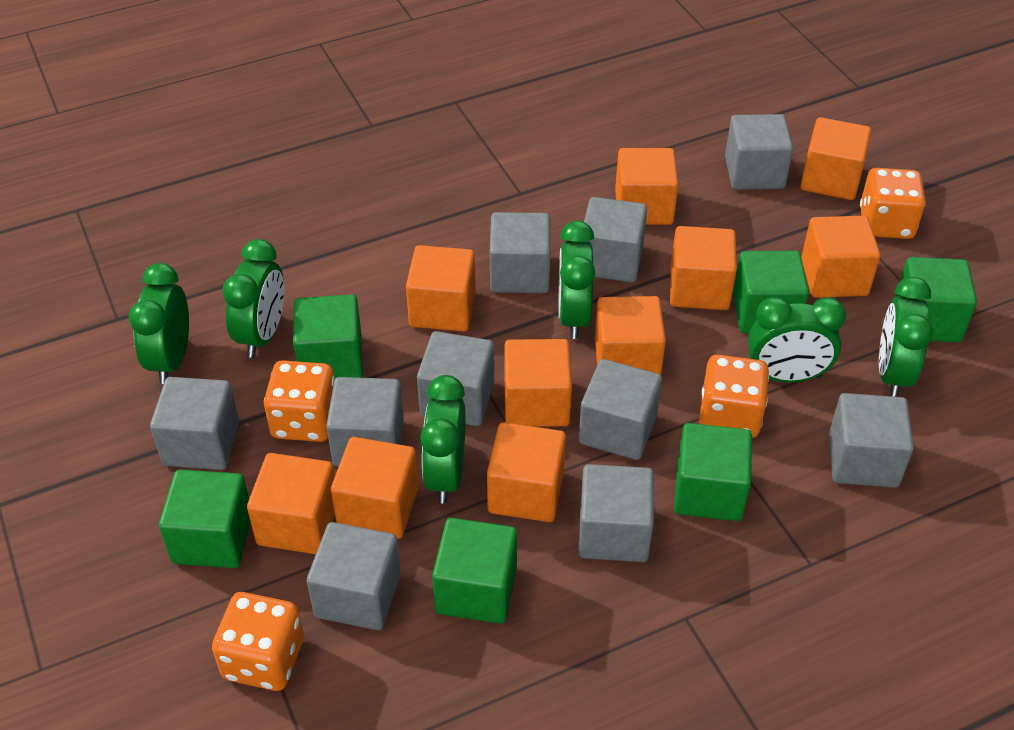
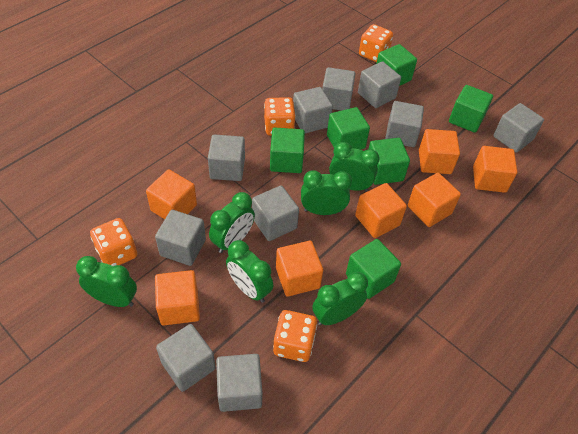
orange cube: [247,453,335,554] [331,437,418,539] [406,245,476,331] [487,422,566,522] [504,339,572,427] [595,296,666,375] [615,148,679,225] [670,226,737,310] [801,117,871,200] [801,216,880,298] = 10 -> [146,170,197,219] [155,270,200,326] [276,241,323,297] [355,183,407,238] [408,173,461,227] [419,129,460,174] [473,146,517,193] = 7

